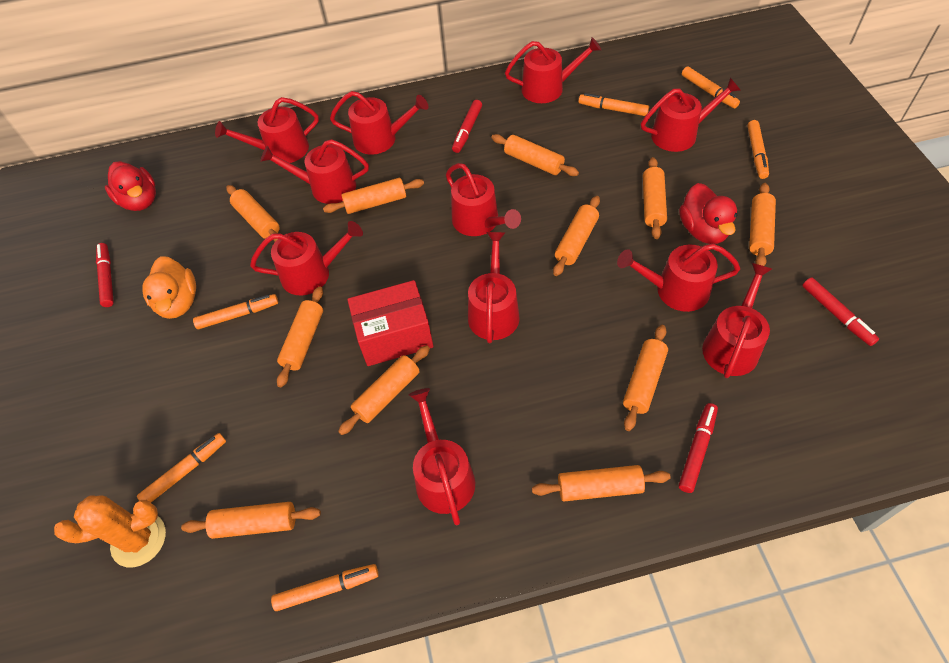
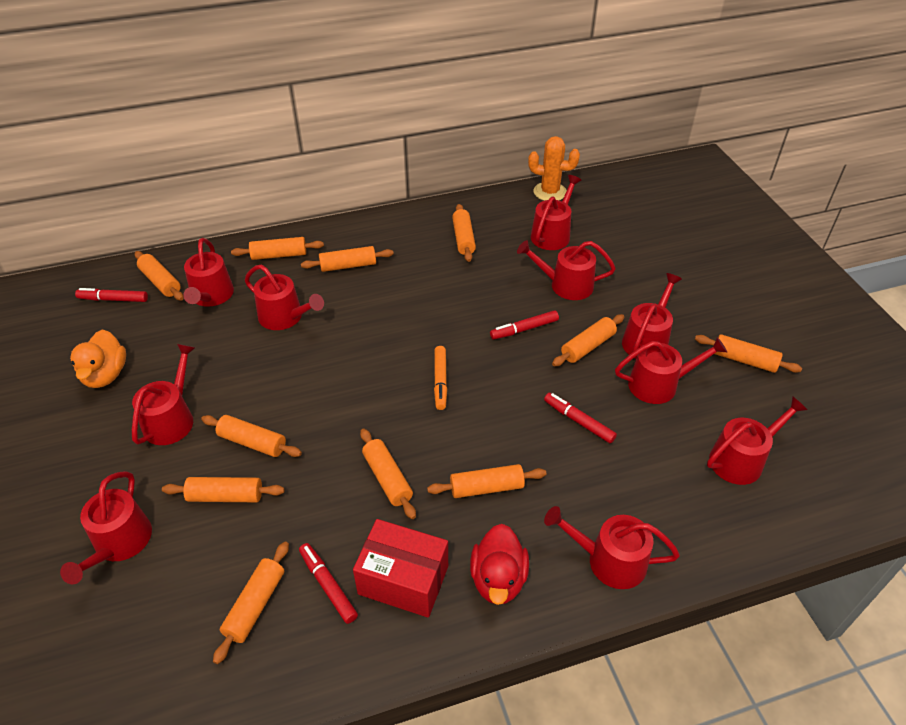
orange marker: [137,433,226,503] [193,294,278,329] [271,564,379,611] [578,93,649,116] [682,66,740,108] [748,120,769,179] = 6 -> [434,346,447,410] = 1
red duck: [105,161,156,211] [679,183,737,244] = 2 -> [470,524,529,605] = 1
red watering can: [215,97,319,163] [250,221,363,296] [260,139,369,204] [330,91,428,155] [409,388,475,525] [446,163,521,236] [468,232,520,343] [505,37,601,103] [617,244,740,312] [641,78,741,152] [702,263,772,378] = 11 -> [60,471,152,584] [132,344,195,445] [183,238,234,307] [245,265,324,330] [517,240,616,300] [531,175,582,250] [544,506,680,589] [615,337,727,404] [622,273,682,359] [707,396,808,485] = 10

